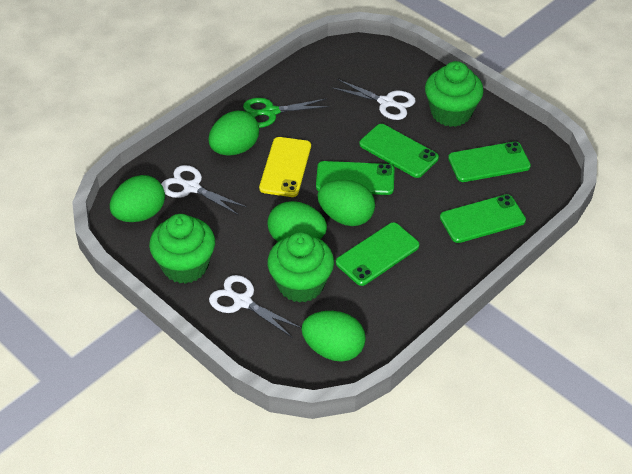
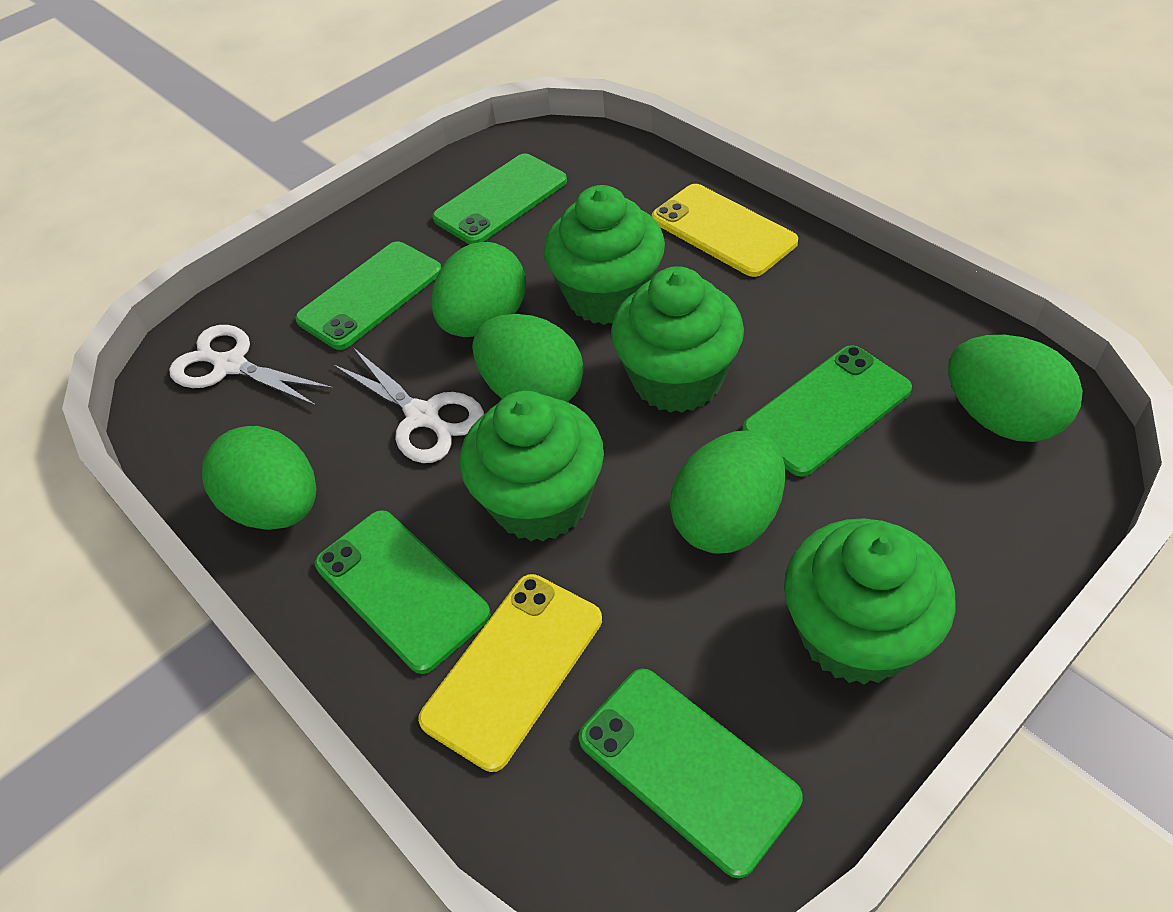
green cupcake: [149,214,215,284] [267,232,334,303] [425,61,484,127] = 3 -> [460,391,604,541] [544,185,665,325] [611,266,744,413] [784,518,956,685] = 4
green scissors: [243,98,330,128] = 1 -> none = 0
white scissors: [161,165,247,215] [209,275,301,338] [332,79,416,120] = 3 -> [169,325,335,407] [332,347,484,463] = 2
yellow phone: [259,137,311,197] = 1 -> [418,574,602,772] [652,184,798,277] = 2

